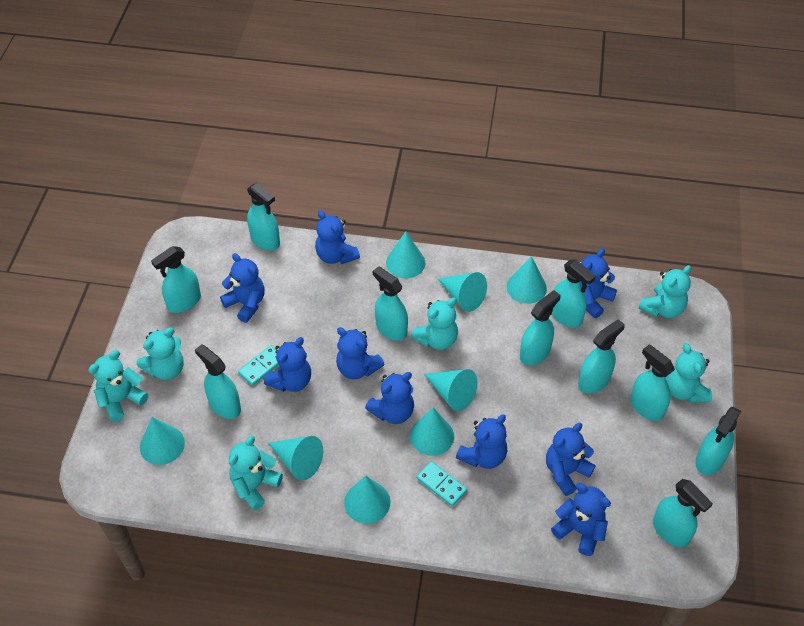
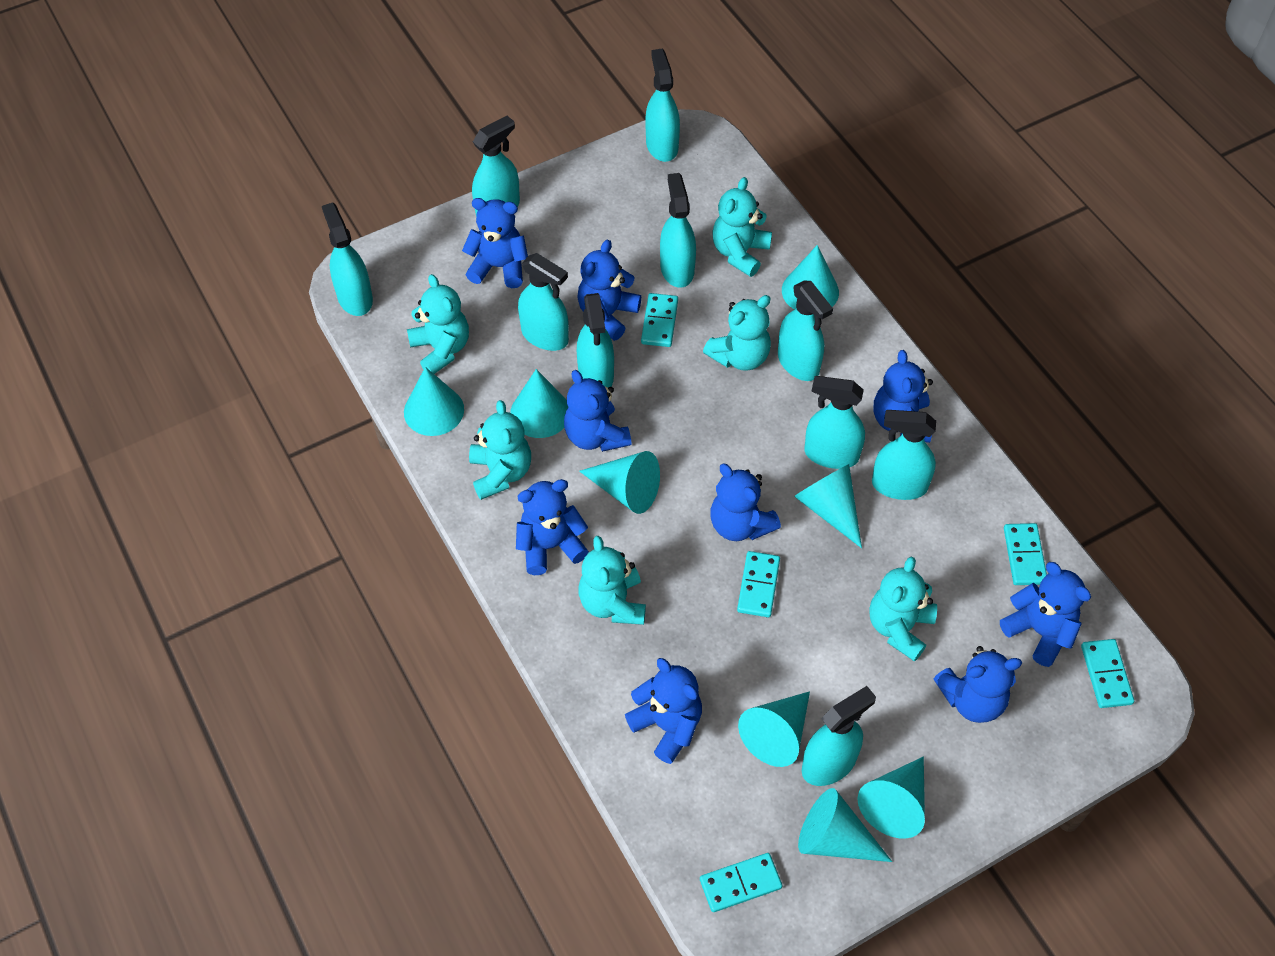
turquoise domino: [238,345,279,386] [416,461,467,506] = 2 -> [641,293,678,347] [700,853,782,912] [737,551,780,617] [1004,523,1047,585] [1081,639,1134,708] = 5

